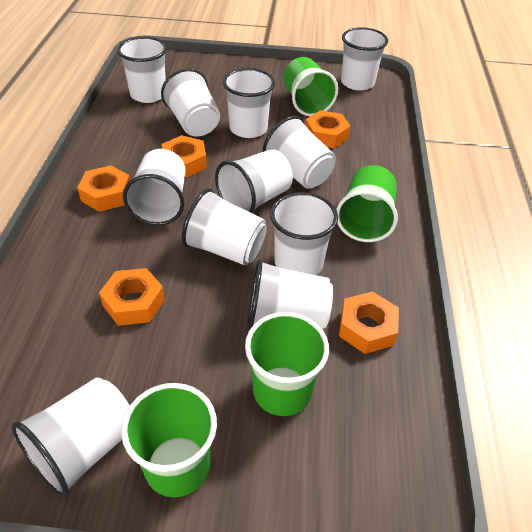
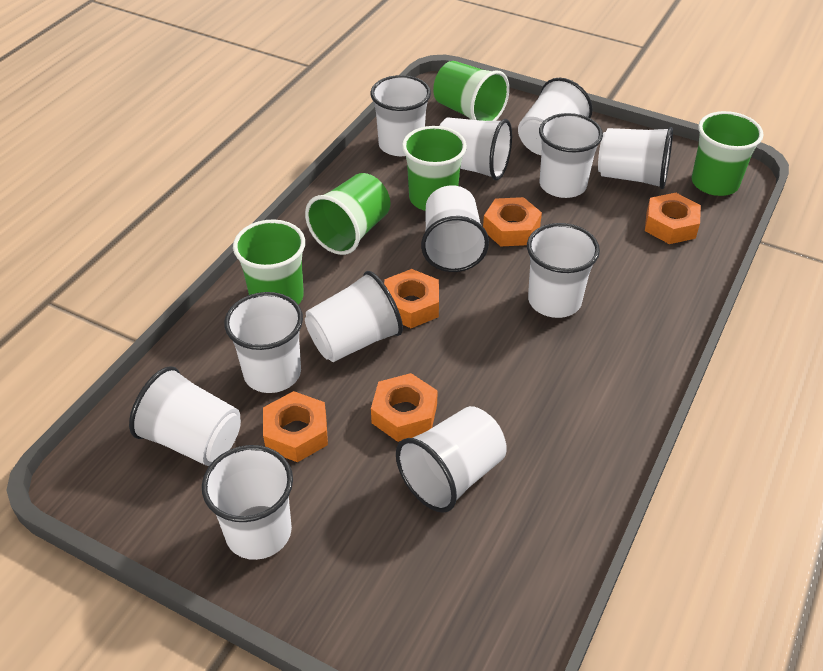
green cup: [121,383,217,498] [245,312,329,416] [284,57,338,116] [336,165,398,242] = 4 -> [233,219,305,305] [305,173,390,255] [402,126,467,211] [433,61,509,121] [692,111,763,196] = 5
white cup: [12,377,130,497] [117,37,167,103] [123,149,186,225] [161,68,220,137] [182,189,267,265] [215,149,293,213] [223,68,275,138] [247,259,333,330] [263,116,336,189] [270,192,338,275] [341,27,388,91] = 11 -> [129,366,241,466] [202,445,293,560] [224,292,303,393] [305,271,403,362] [370,75,431,156] [396,406,507,513] [421,185,489,272] [439,117,512,180] [518,78,593,155] [527,223,600,318] [539,113,603,198] [598,127,673,189] = 12

